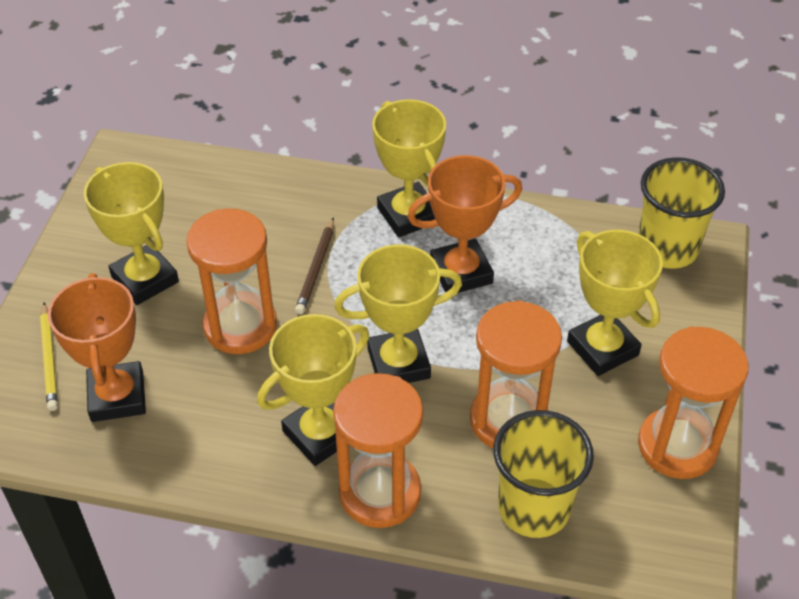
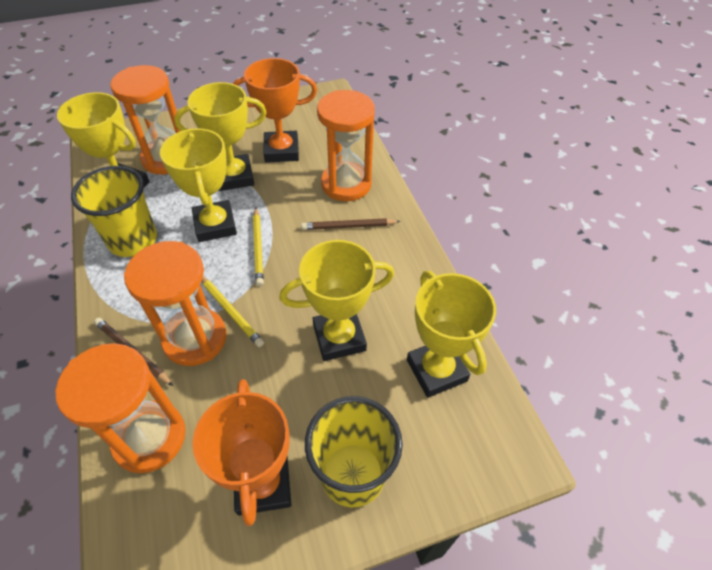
brown pencil: [295,217,334,314] = 1 -> [94,318,173,386] [301,218,401,230] = 2
yellow pencil: [40,303,58,411] = 1 -> [201,276,264,347] [253,208,264,286] = 2

